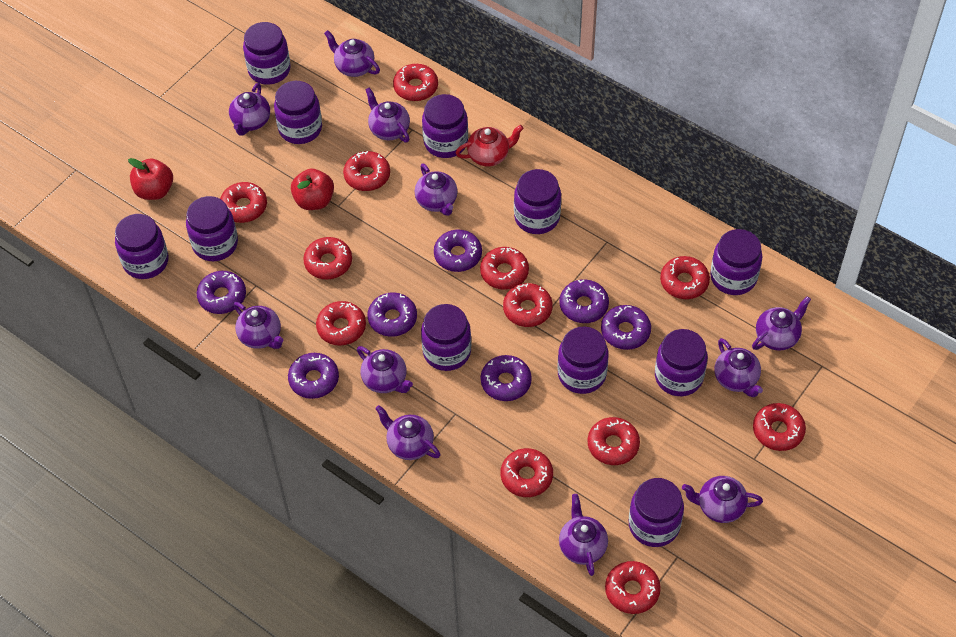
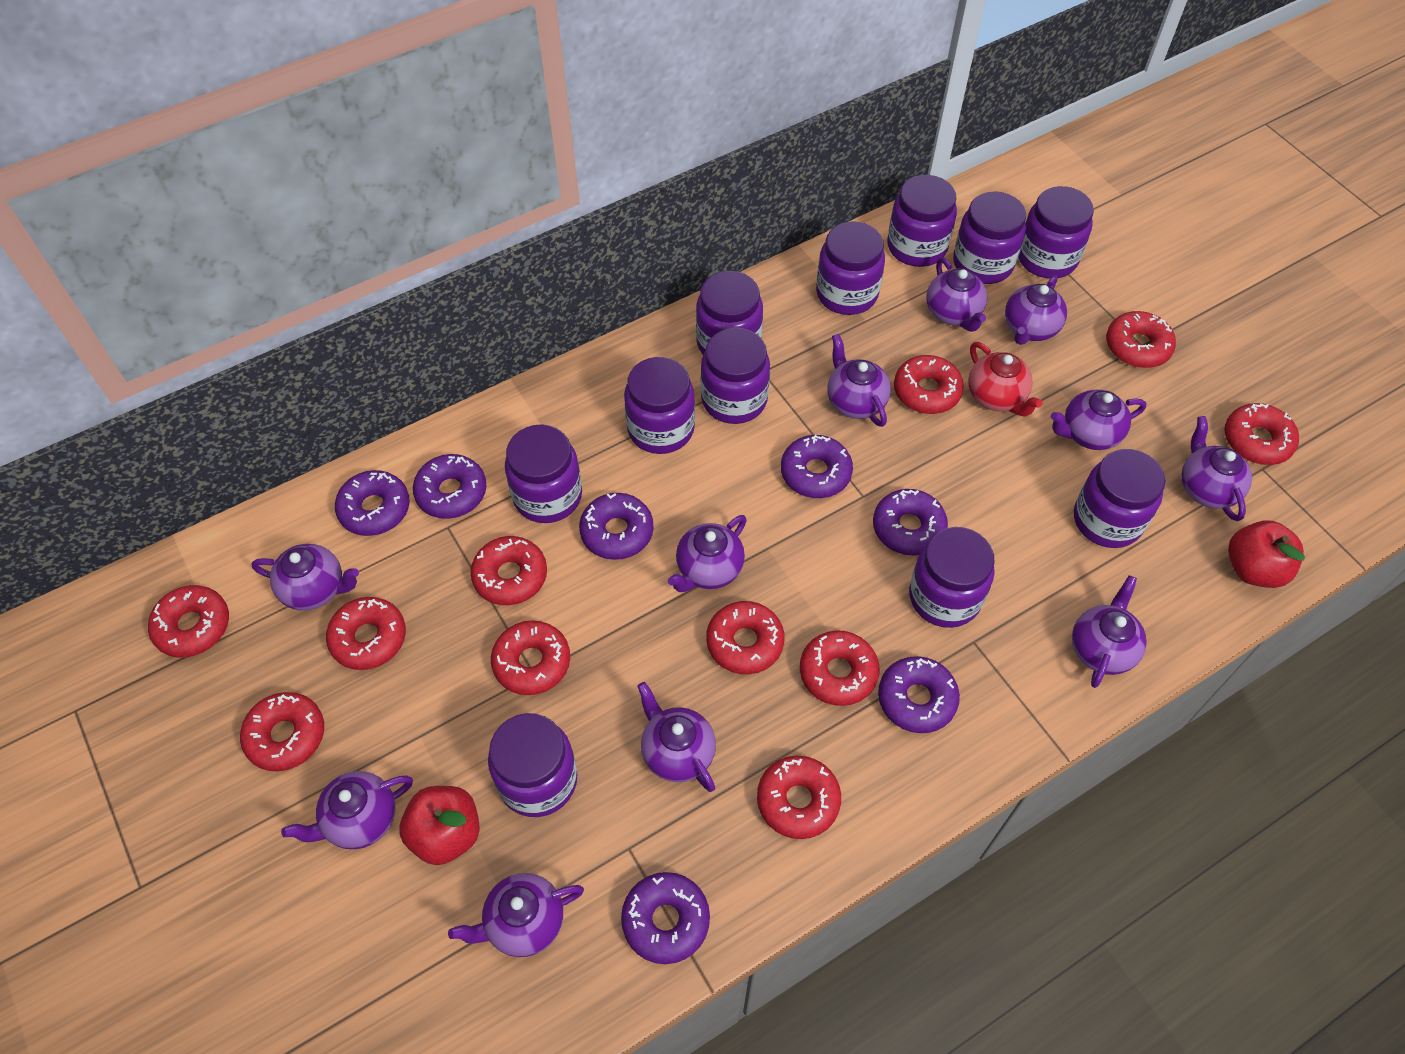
red donut: [220,182,267,223] [303,237,352,279] [316,301,366,346] [343,151,390,191] [393,64,438,101] [480,247,529,290] [501,448,553,497] [503,283,553,327] [588,417,640,465] [605,561,661,614] [660,256,710,299] [753,403,806,451] = 12 -> [148,585,229,658] [240,692,324,771] [326,597,406,670] [470,536,547,605] [491,620,570,695] [706,601,784,674] [757,756,841,839] [800,630,879,706] [894,355,964,414] [1106,311,1176,368] [1224,403,1299,465] = 11

